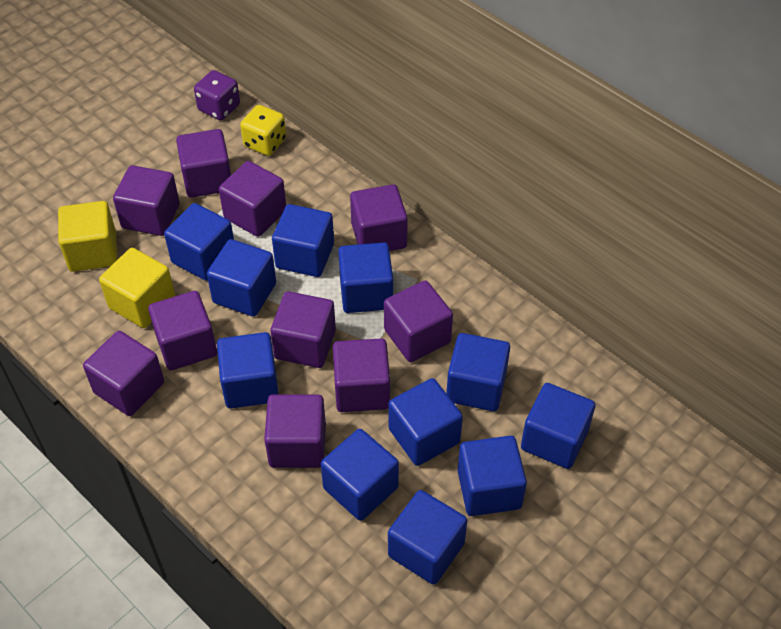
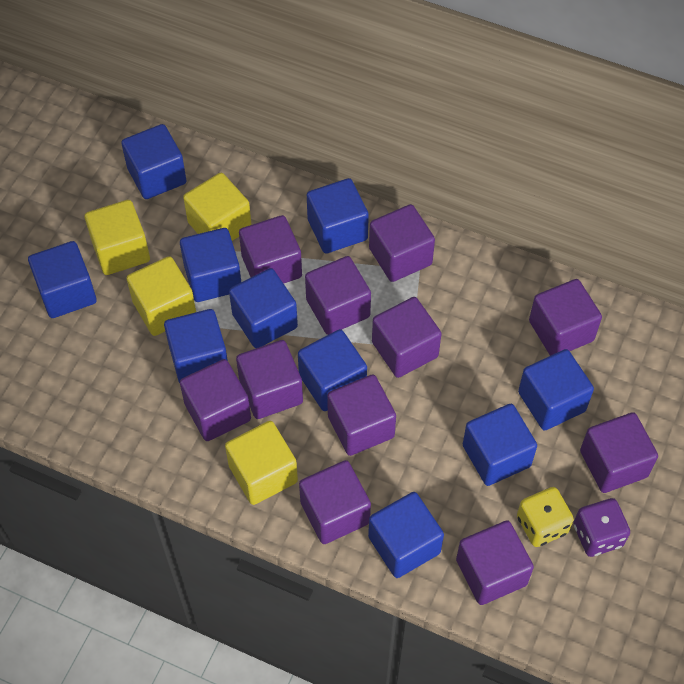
blue cube: [164,203,234,281] [207,239,276,317] [217,332,279,409] [272,204,334,277] [321,429,399,521] [338,242,393,313] [388,490,467,585] [389,378,463,466] [446,333,510,411] [457,436,527,516] [521,383,595,469] = 11 -> [28,241,97,318] [121,124,187,199] [164,309,228,383] [180,228,241,302] [229,268,298,348] [298,329,367,411] [307,178,369,253] [368,492,444,578] [463,404,537,486] [518,349,594,431] = 10
purple cube: [83,331,164,416] [113,165,180,236] [148,291,217,370] [176,129,231,198] [219,161,286,237] [264,394,326,468] [270,291,336,368] [333,338,390,412] [350,184,408,251] [384,280,453,362] = 10 -> [180,359,251,441] [236,340,303,419] [239,215,302,284] [299,460,371,544] [305,256,371,335] [327,374,396,456] [369,204,435,282] [372,297,442,378] [456,520,534,605] [529,279,602,356] [580,412,658,493] = 11
yellow cube: [58,201,117,272] [99,248,175,328] = 2 -> [84,200,150,275] [126,256,196,336] [183,173,252,241] [225,421,298,505] = 4

